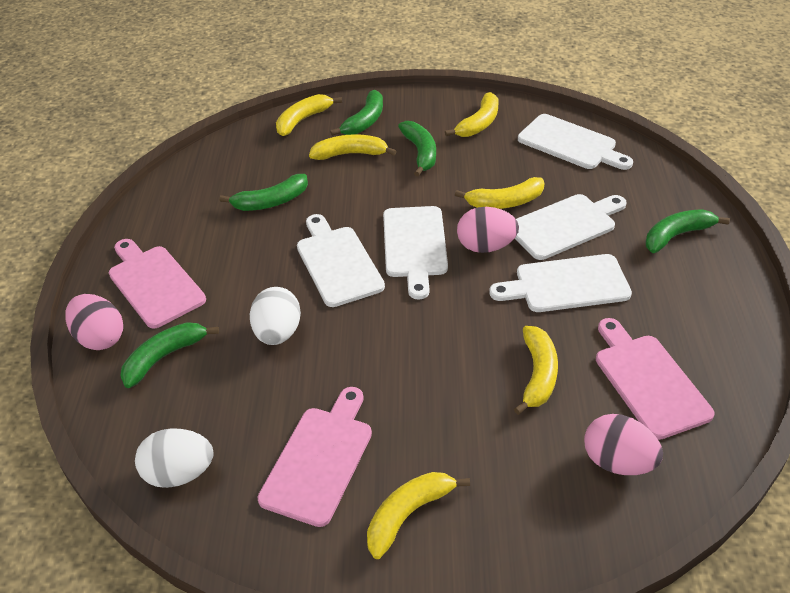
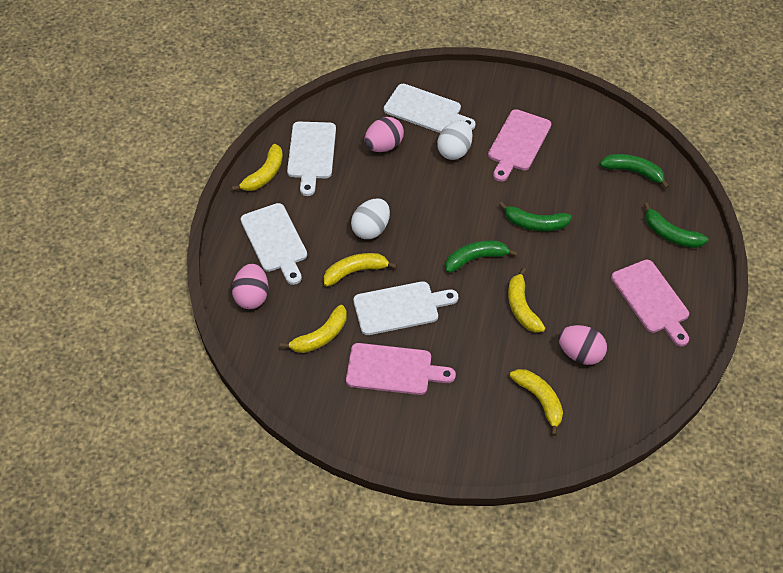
green banana: [120,322,219,388] [219,174,308,211] [330,90,383,136] [398,121,436,176] [646,209,730,253] = 5 -> [446,240,518,273] [499,202,572,231] [600,154,669,189] [644,202,708,248] = 4
white cutting board: [297,214,385,307] [383,206,448,299] [489,254,632,312] [515,194,627,260] [518,114,633,170] = 5 -> [241,203,307,285] [287,122,336,196] [353,281,458,335] [384,84,476,133] = 4
yellow banana: [276,94,342,136] [309,134,397,160] [367,472,470,559] [445,92,499,137] [455,177,545,209] [514,326,558,415] = 6 -> [232,144,283,191] [280,305,347,353] [324,253,397,286] [508,268,545,333] [510,369,563,436] = 5

